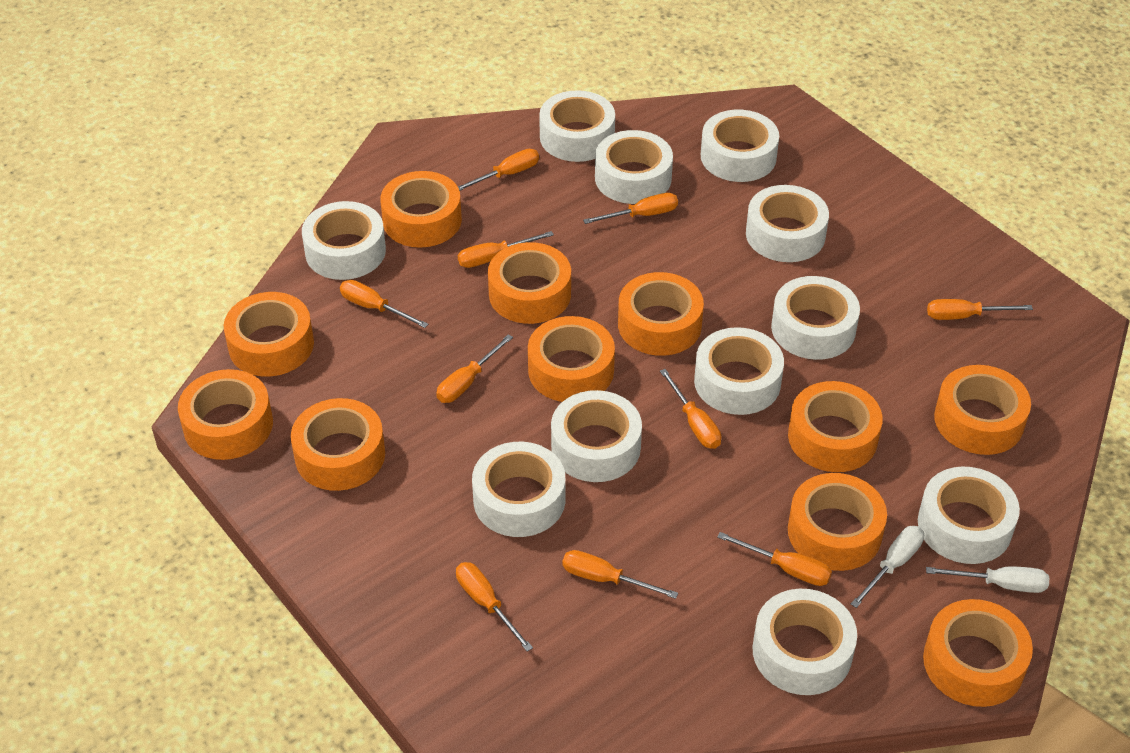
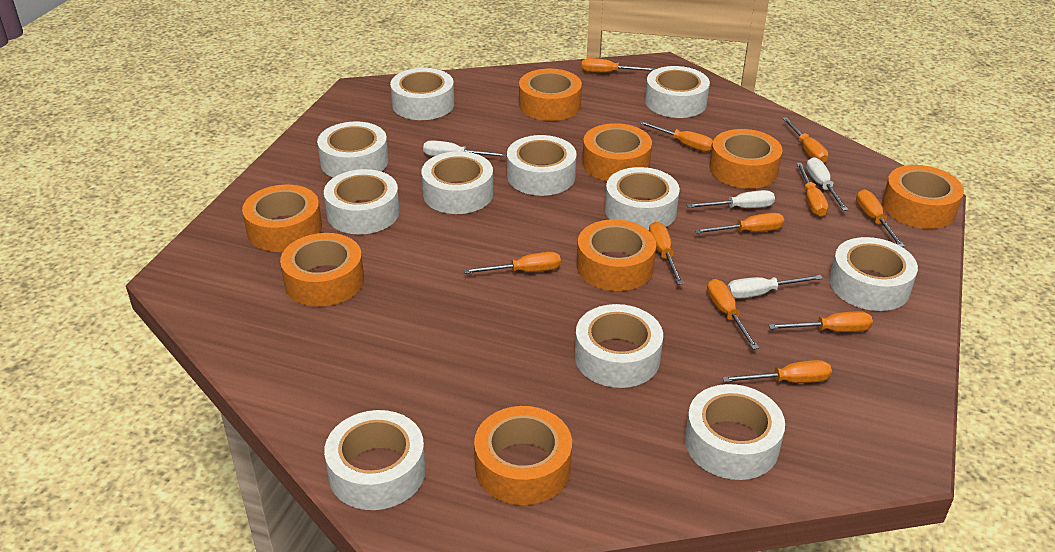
orange screwdriver: [340,280,428,328] [436,334,513,403] [456,562,533,652] [458,149,539,191] [458,231,554,268] [562,550,678,599] [583,193,678,224] [660,369,721,449] [717,532,832,586] [927,299,1033,320] = 10 -> [464,252,561,274] [582,58,656,73] [639,121,713,152] [649,222,684,285] [694,213,784,234] [707,279,759,350] [722,360,832,383] [769,311,873,332] [782,117,828,163] [796,163,828,217] [856,189,905,247] = 11
orange tape: [178,369,273,460] [224,292,314,377] [291,398,385,491] [380,171,462,248] [488,242,571,324] [528,316,615,402] [618,272,704,356] [788,381,883,472] [788,473,887,571] [923,599,1033,707] [934,365,1031,455] = 11 -> [242,185,322,252] [280,233,364,307] [474,406,572,505] [519,69,582,121] [577,219,656,291] [582,123,652,181] [710,129,782,189] [882,165,964,229] = 8
white screwdriver: [851,526,924,608] [926,567,1049,593] = 2 -> [423,140,507,157] [687,190,775,208] [727,275,823,299] [806,157,848,211] = 4

